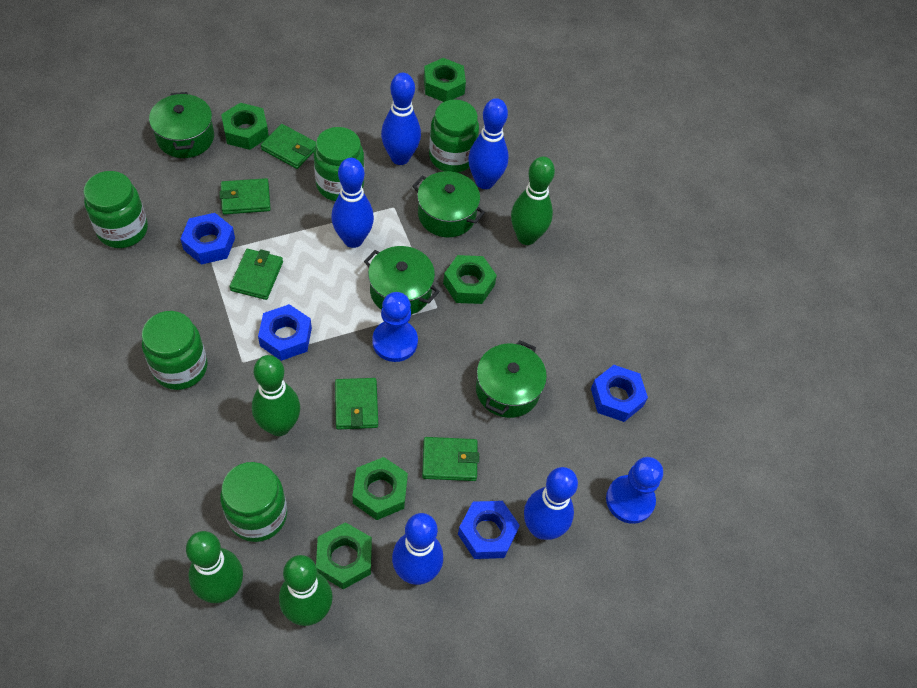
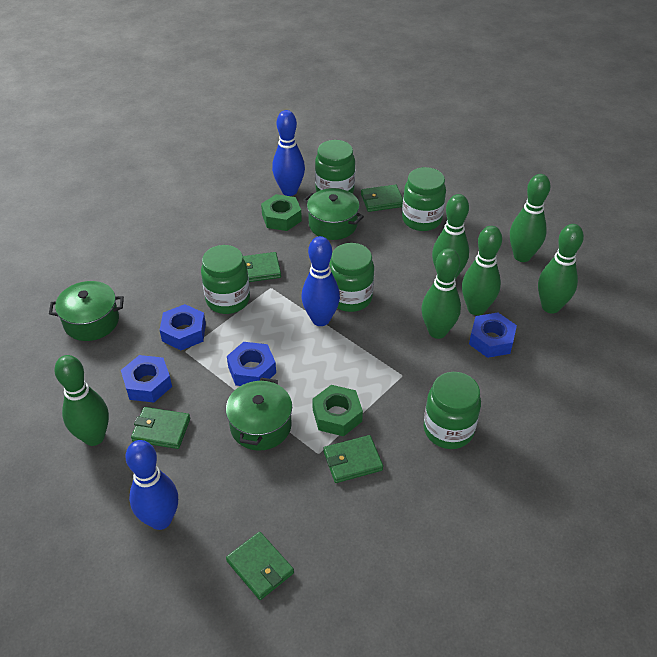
blue bowling pin: [331,158,374,248] [381,73,421,165] [392,513,443,585] [468,98,508,189] [524,467,578,540] = 5 -> [125,440,178,530] [272,110,305,196] [302,236,340,326] = 3
blue pawn: [372,292,418,362] [606,457,663,524] = 2 -> none = 0
green bowling pin: [186,531,243,603] [252,355,300,436] [279,555,333,626] [511,156,555,245] = 4 -> [54,355,109,446] [421,248,461,339] [432,194,469,279] [462,226,502,315] [510,174,550,262] [538,224,584,314] = 6
green nut: [221,103,269,150] [316,522,372,589] [352,457,408,520] [424,58,466,102] [443,255,497,304] = 5 -> [261,194,302,231] [312,385,363,436] = 2
green pot: [149,92,214,158] [364,246,440,315] [412,171,485,237] [476,340,547,418] = 4 -> [49,281,124,341] [226,377,292,451] [303,188,364,240] = 3

